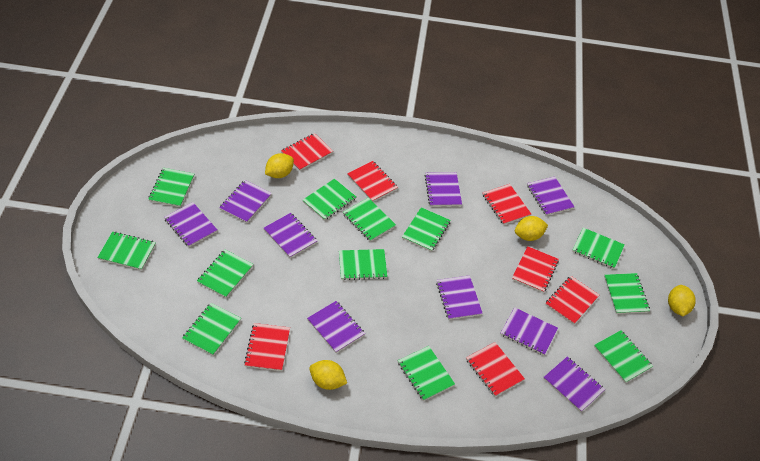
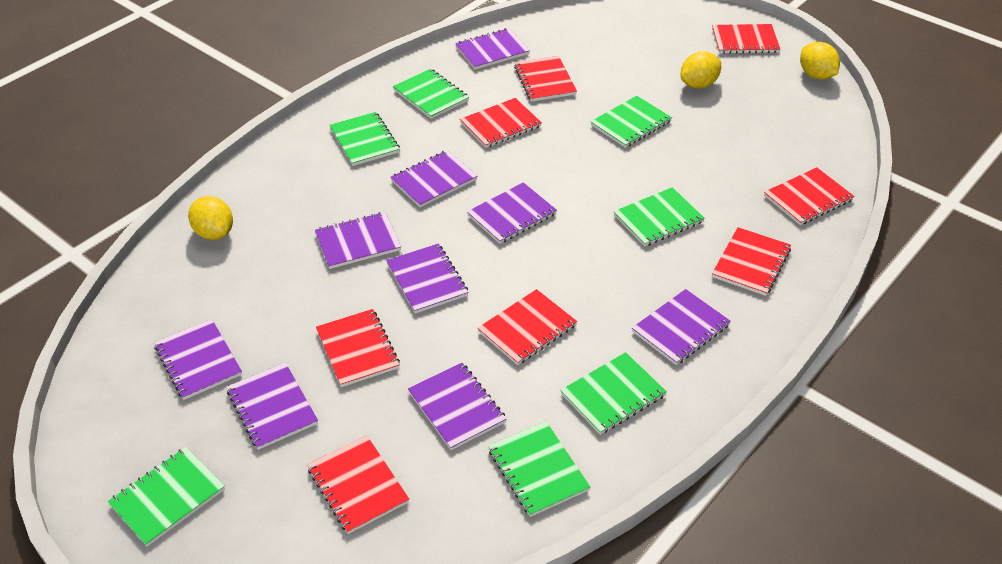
green notebook: [97,231,156,270] [148,168,194,207] [182,303,241,355] [197,250,253,298] [303,179,356,220] [339,249,388,280] [343,198,396,242] [398,346,455,401] [402,207,451,252] [572,228,625,269] [594,330,653,383] [604,273,650,314] = 12 -> [108,447,225,547] [330,112,400,166] [393,69,469,119] [488,421,590,517] [560,352,667,435] [591,96,672,148] [614,187,705,247] = 7
red notebook: [244,323,290,371] [281,133,333,171] [347,161,398,202] [466,342,525,397] [482,184,531,225] [512,246,559,293] [545,276,599,324] = 7 -> [307,435,409,534] [316,309,400,387] [460,98,542,148] [478,289,577,365] [514,56,577,102] [712,24,780,54] [712,227,791,296] [764,167,854,225] = 8
yellow lemon: [265,153,294,178] [309,360,347,390] [515,216,548,241] [668,285,696,316] = 4 -> [188,196,233,240] [681,51,721,89] [800,42,840,80] = 3

